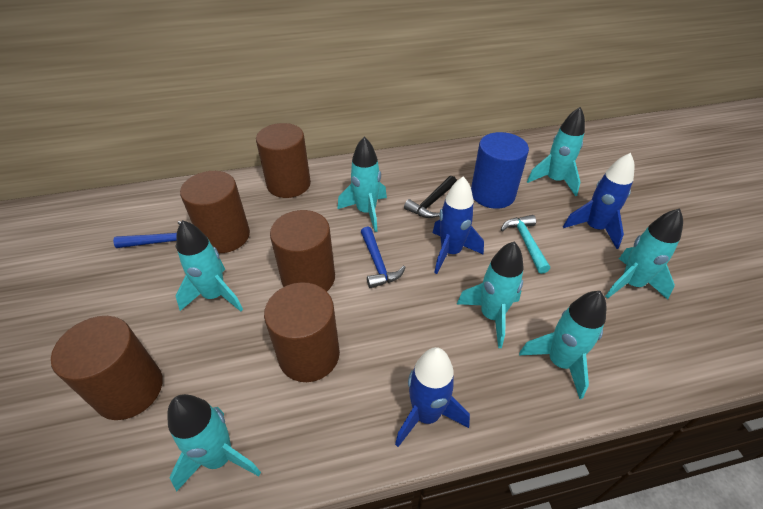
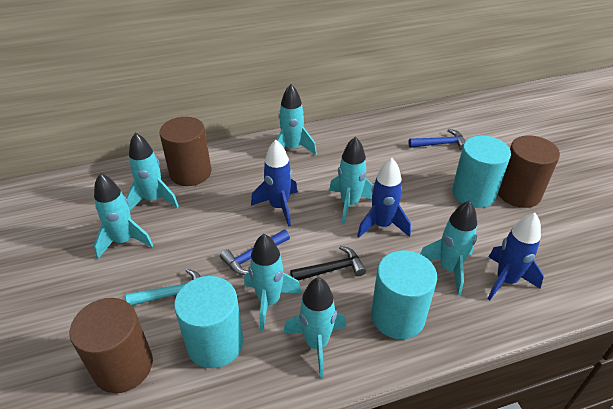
blue cylinder: [471,132,529,209] = 1 -> none = 0
brown cylinder: [51,316,163,420] [180,171,250,253] [256,123,311,198] [264,282,340,382] [270,210,335,291] = 5 -> [70,298,153,393] [159,117,211,186] [498,135,560,208] = 3
turquoise cylinder: none = 0 -> [174,276,243,368] [371,250,437,339] [452,136,511,208] = 3

